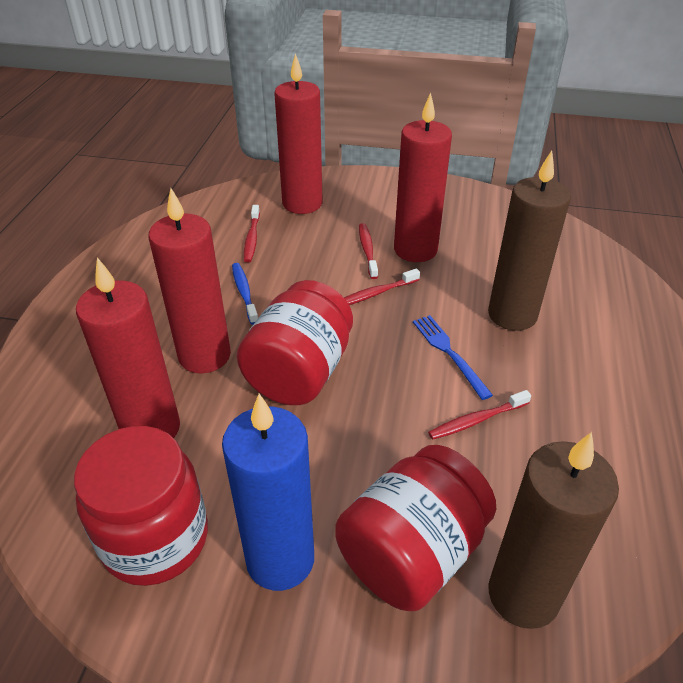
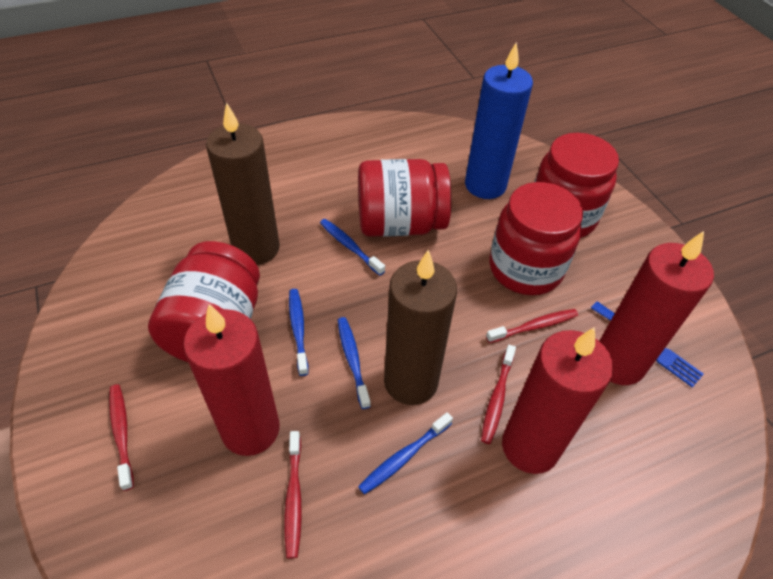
blue toothbrush: [232,263,258,324] = 1 -> [289,289,309,376] [320,219,385,276] [338,317,371,409] [358,412,453,495] = 4
red candle: [76,257,180,438] [148,188,231,374] [274,53,322,214] [394,93,452,262] = 4 -> [183,304,280,456] [502,327,613,474] [599,231,714,385] = 3
red jar: [74,426,208,586] [237,280,353,405] [335,445,496,611] = 3 -> [148,241,260,362] [358,159,452,237] [489,182,583,295] [535,133,619,238] = 4

